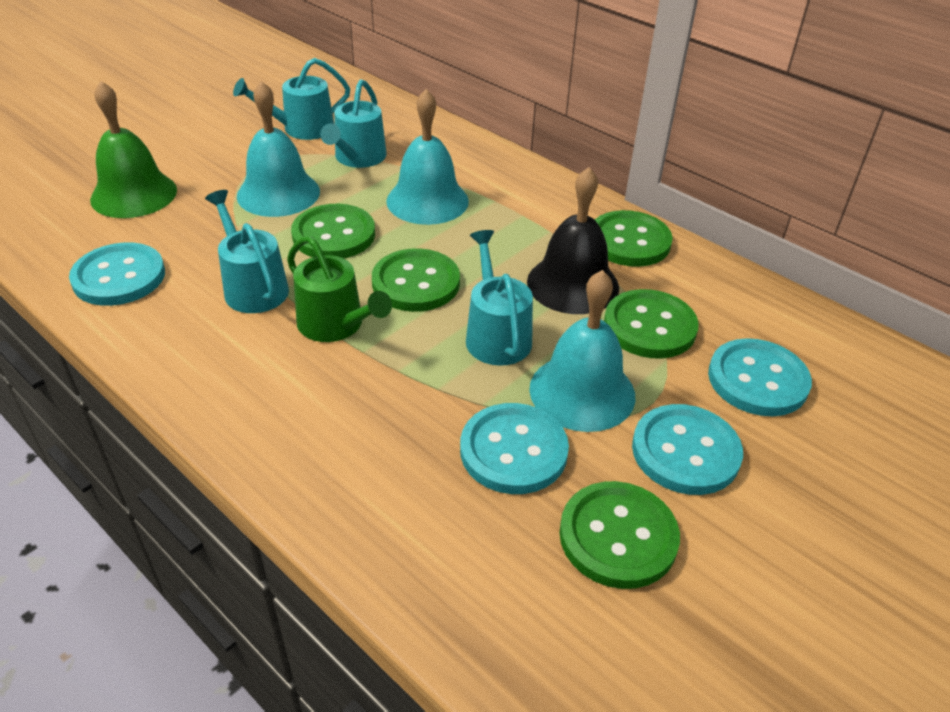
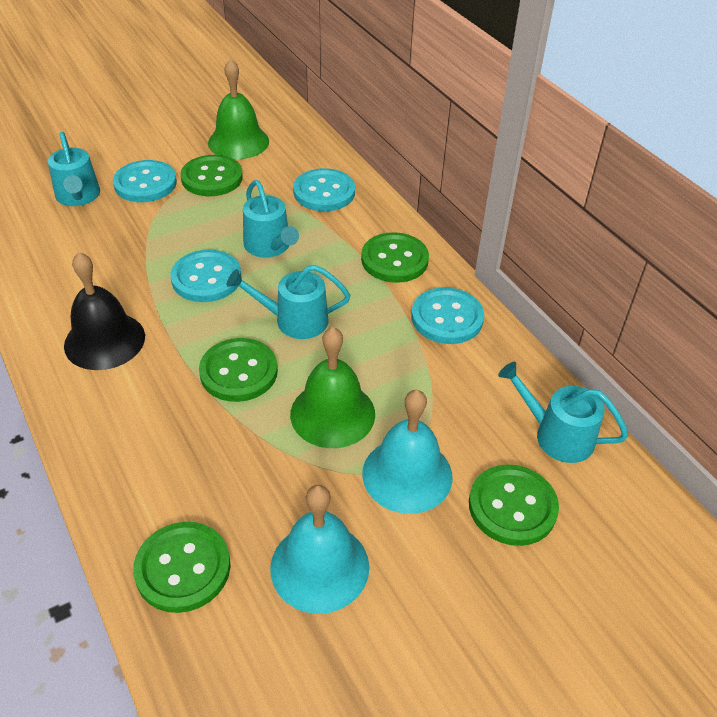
green bell: [90,81,177,218] = 1 -> [208,59,269,159] [290,327,375,448] = 2
green watering can: [287,236,392,342] = 1 -> none = 0
turquoise bell: [237,81,320,217] [386,89,469,225] [529,270,635,432] = 3 -> [270,485,369,614] [362,390,453,514] = 2

